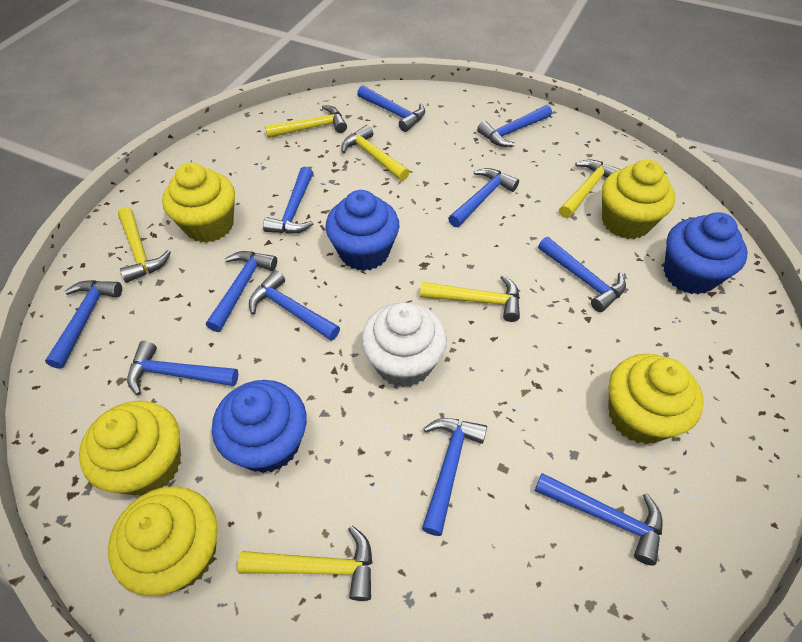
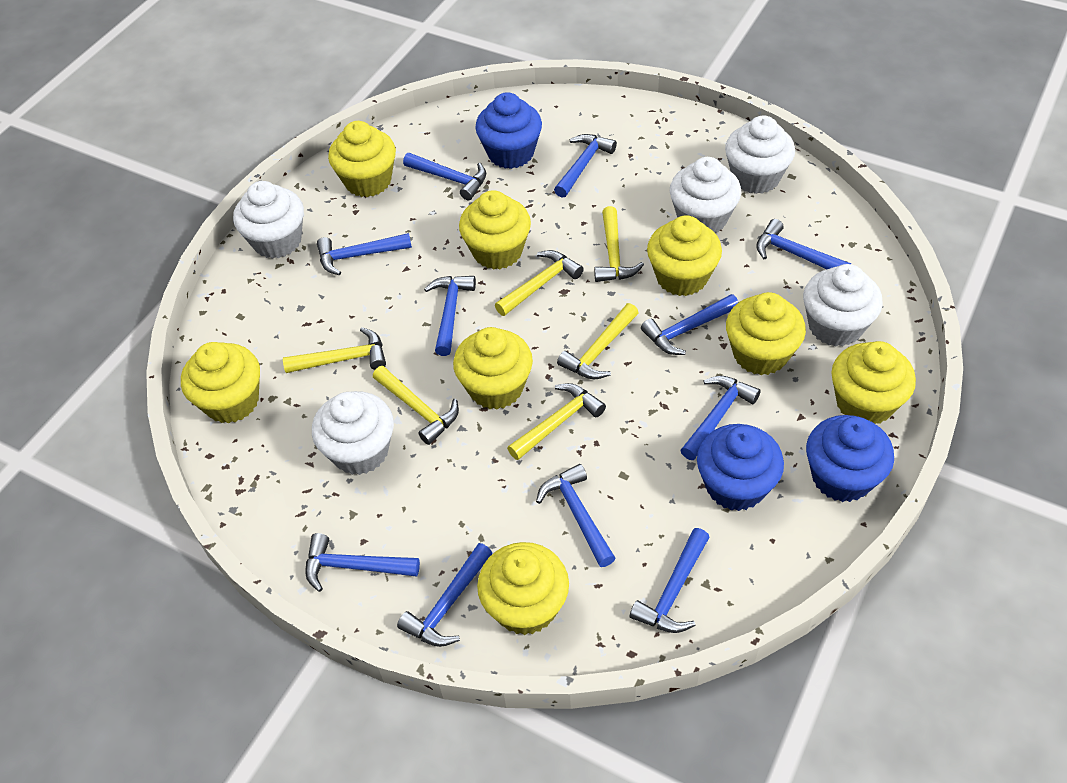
white cupcake: [361,302,447,387] = 1 -> [233,181,304,259] [312,391,394,475] [670,157,741,233] [725,116,795,194] [803,264,883,347] = 5
yellow cupcake: [79,401,181,496] [108,486,218,596] [162,163,235,243] [602,159,675,239] [609,354,704,444] = 5 -> [181,342,260,424] [328,121,396,197] [453,327,533,410] [459,190,531,269] [477,542,569,635] [647,215,722,296] [726,292,806,375] [831,341,916,424] = 8

